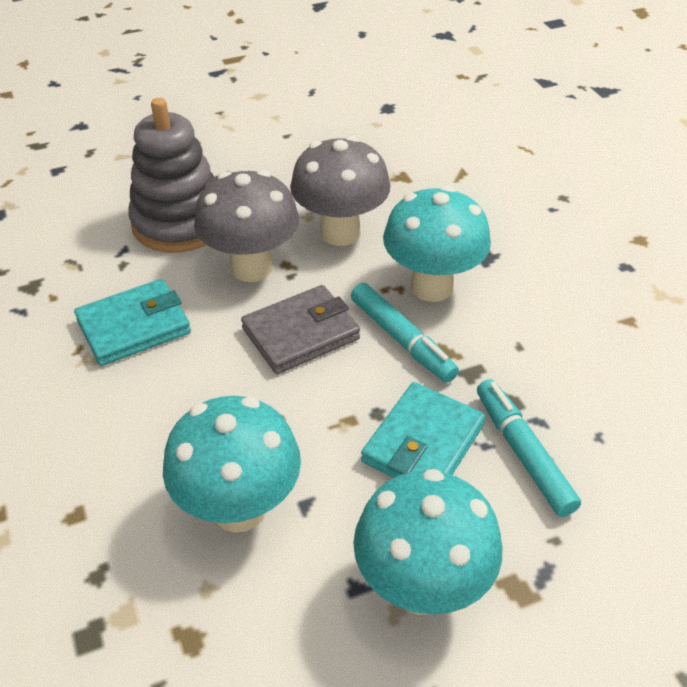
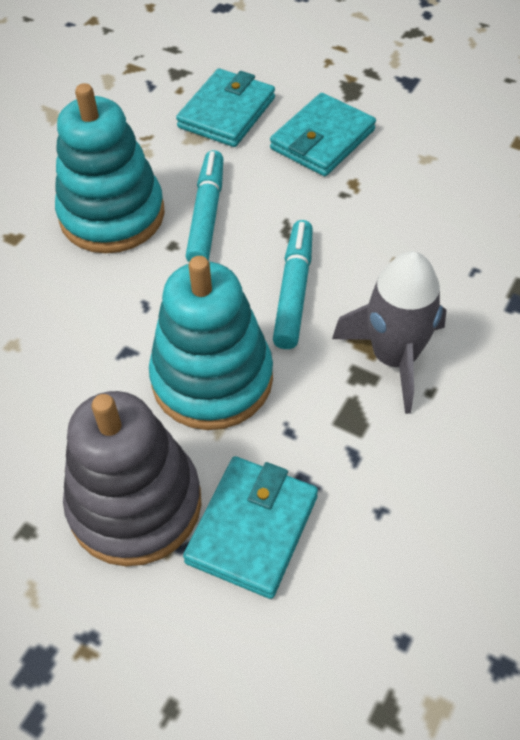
grey mushroom: [194,170,299,282] [290,136,390,246] = 2 -> none = 0
grey rocket: none = 0 -> [332,251,447,414] = 1
grey wallet: [241,285,360,374] = 1 -> none = 0
turquoise mushroom: [163,396,301,533] [353,469,502,615] [383,186,491,302] = 3 -> none = 0
turquoise stacking toy: none = 0 -> [55,83,165,253] [149,256,273,430] = 2
turquoise wallet: [74,279,191,366] [361,382,486,478] = 2 -> [176,68,275,147] [183,456,318,599] [270,93,376,176] = 3

